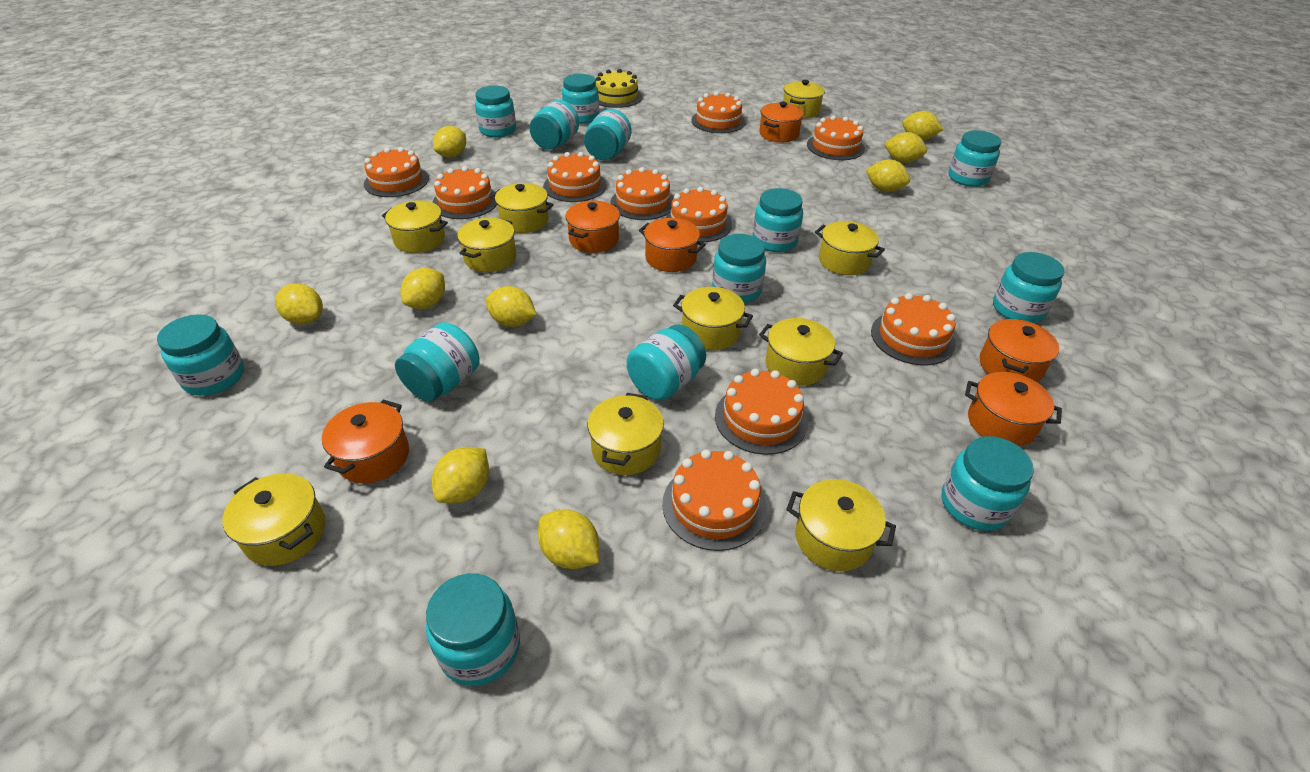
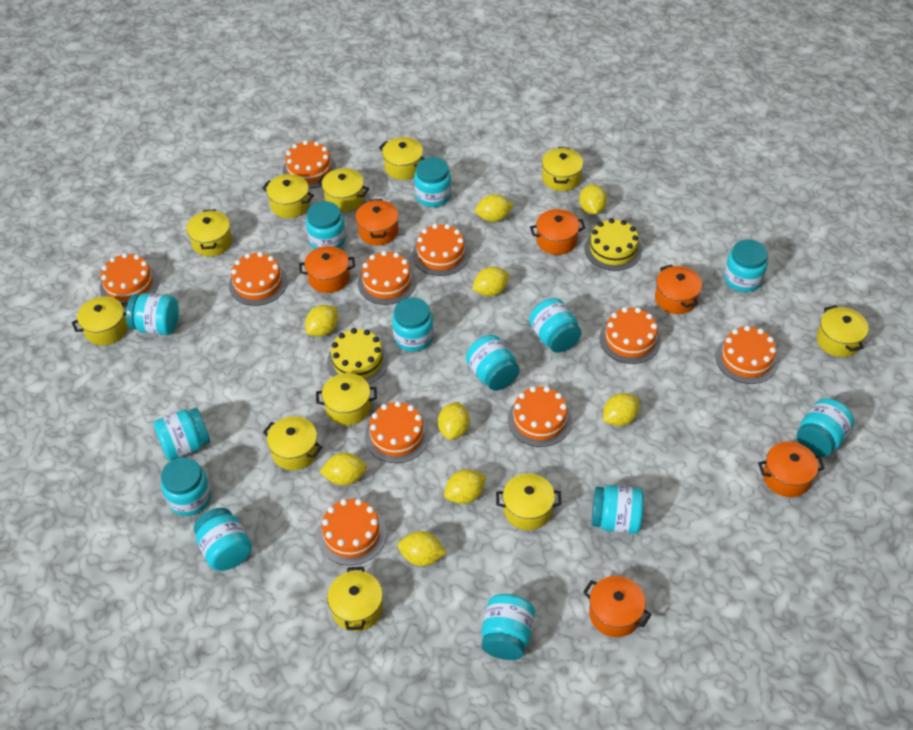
yellow cake: [596,69,642,108] = 1 -> [327,328,389,384] [584,218,642,271] = 2
yellow pot: [222,473,326,566] [382,200,448,253] [457,218,516,272] [490,183,554,233] [588,393,664,475] [673,287,753,350] [759,318,843,386] [783,80,825,118] [786,479,896,571] [815,221,885,275] = 10 -> [72,296,128,345] [186,209,232,256] [262,174,314,218] [263,416,322,471] [316,373,377,425] [317,168,369,212] [327,567,383,632] [379,137,425,180] [496,473,562,530] [542,147,583,191] [817,305,868,357] = 11

